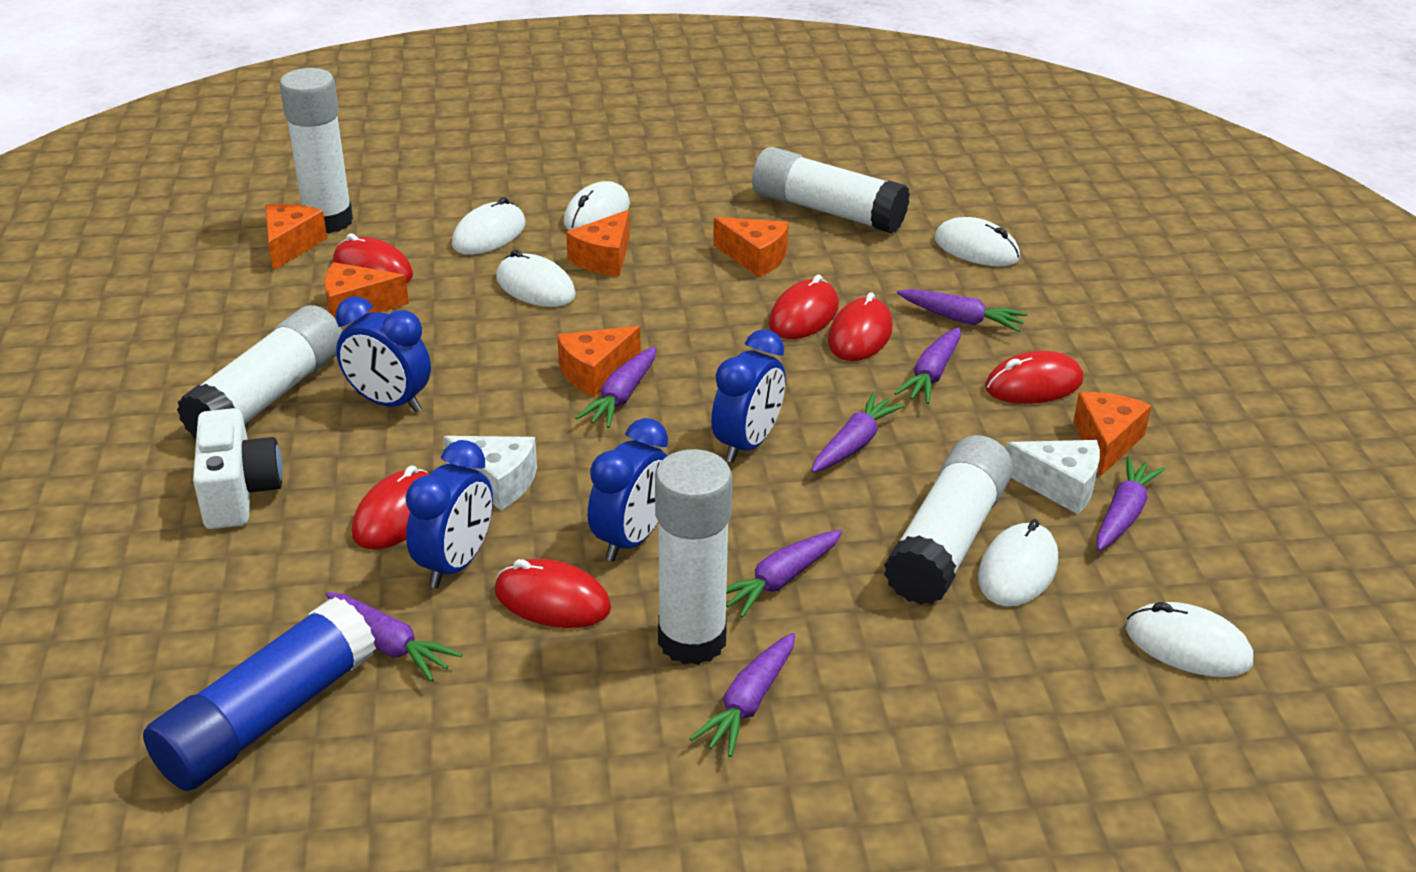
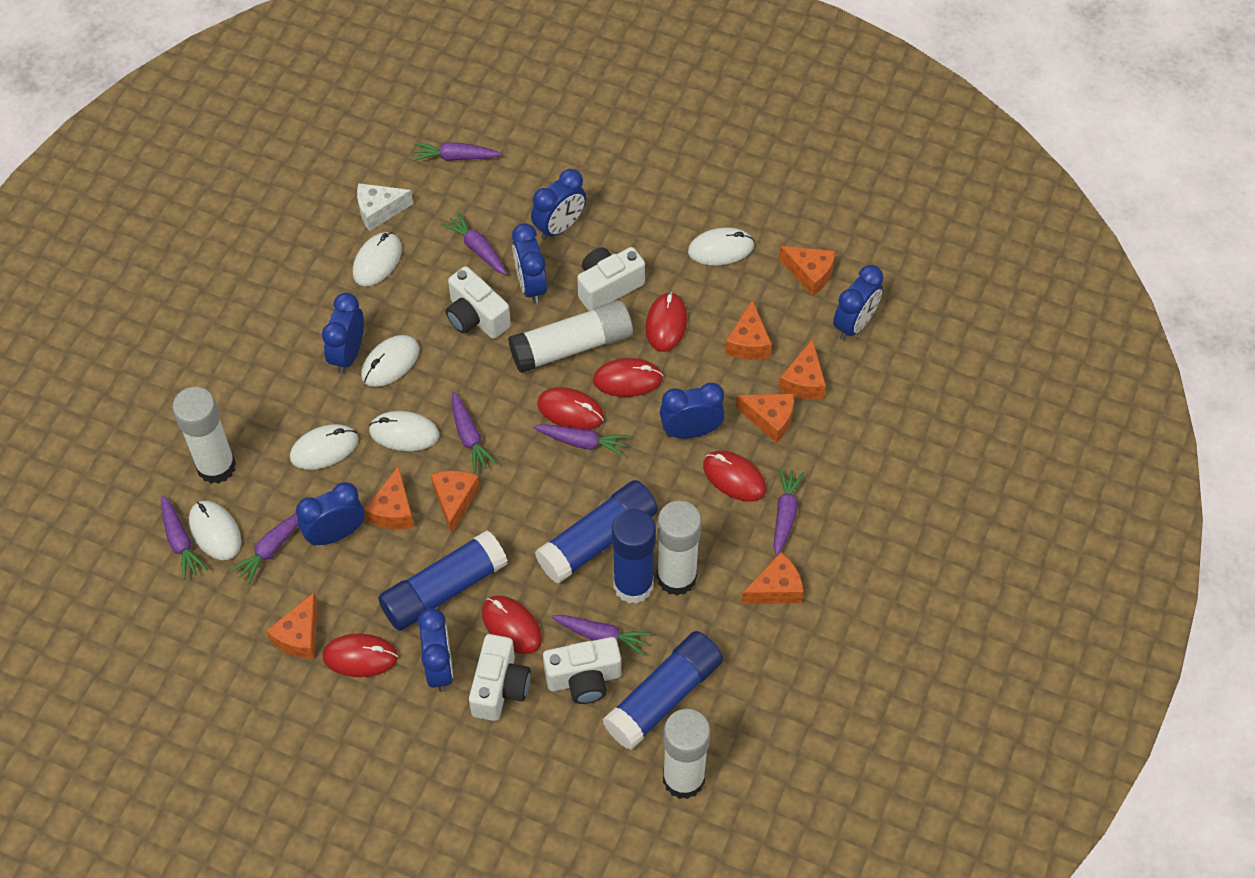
blue clock: [336,296,431,413] [405,440,493,588] [588,418,668,561] [711,329,785,463] = 4 -> [296,482,365,546] [322,293,364,374] [418,608,453,692] [512,223,547,304] [531,169,586,240] [660,383,725,439] [833,265,883,340] = 7
blue glue stick: [143,597,376,791] = 1 -> [378,530,508,631] [535,480,658,584] [602,631,723,750] [612,509,656,604] = 4
orange cheese: [265,204,327,271] [324,262,409,319] [557,326,641,397] [566,210,630,276] [713,217,789,277] [1073,392,1151,476] = 6 -> [266,593,318,659] [364,466,414,529] [431,471,480,534] [725,300,772,360] [736,394,794,443] [741,552,803,604] [779,246,835,296] [779,339,826,400] = 8
white camera: [193,408,283,529] = 1 -> [446,266,511,339] [469,634,531,721] [543,637,621,704] [577,247,645,311] = 4
white cheese: [443,436,537,510] [1006,440,1100,514] = 2 -> [357,183,413,231] = 1
white glue stick: [177,305,342,439] [280,68,353,234] [655,449,732,665] [752,147,910,233] [884,435,1013,605] = 5 -> [173,387,236,484] [508,300,633,373] [657,501,702,596] [663,709,711,799] = 4

